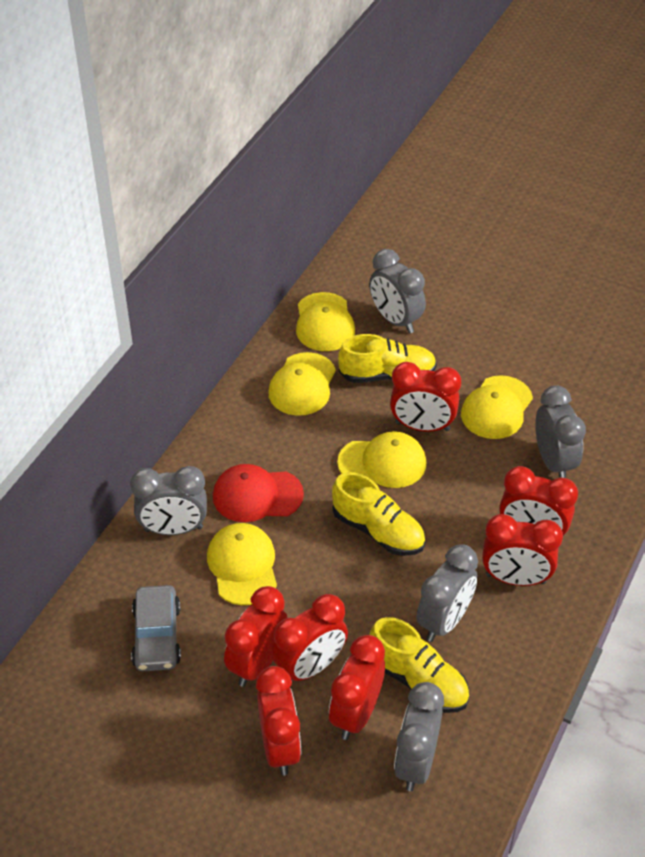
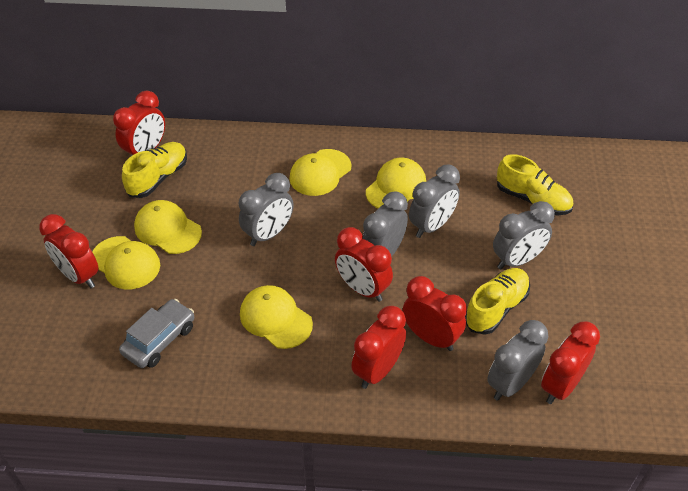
red cap: [213,464,304,522] = 1 -> none = 0
red clock: [224,586,287,687] [256,666,301,776] [272,594,348,681] [329,635,385,740] [390,362,461,432] [482,514,563,586] [499,466,578,535] = 7 -> [39,214,99,288] [113,91,165,156] [335,227,393,302] [351,306,406,389] [403,276,467,351] [541,321,600,404] = 6

